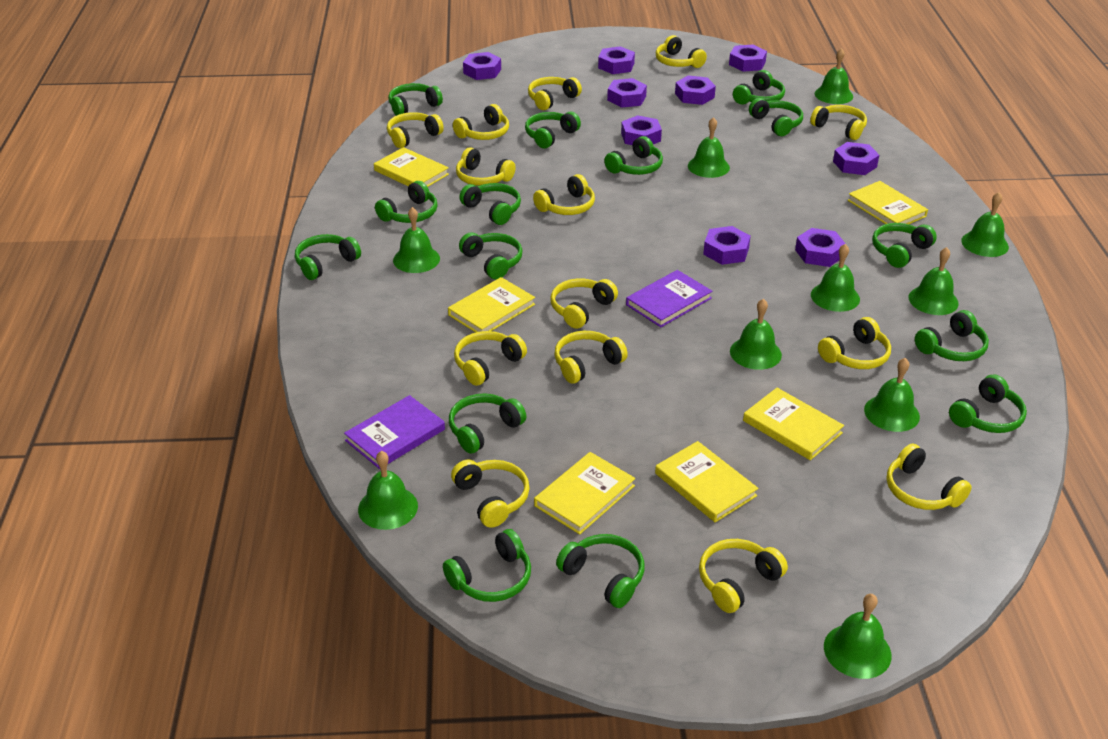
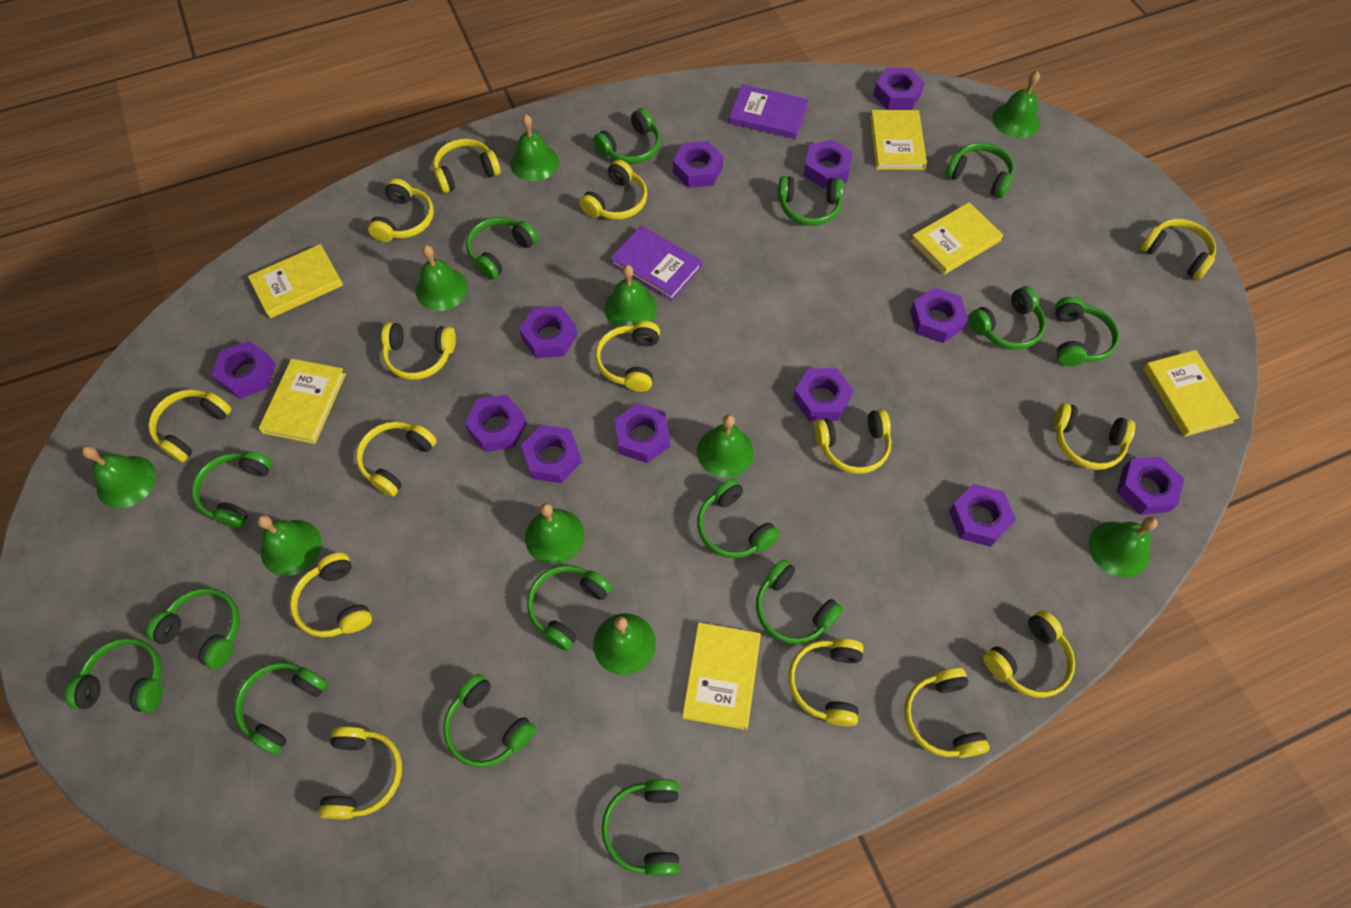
purple nut: [463,52,501,80] [598,46,635,74] [607,78,647,108] [621,115,662,145] [675,75,716,105] [703,226,751,265] [729,44,767,72] [795,228,846,267] [833,142,879,175] = 9 -> [212,341,276,399] [465,394,526,452] [519,306,577,358] [521,425,581,483] [614,403,670,463] [673,141,723,188] [793,368,853,421] [803,139,853,188] [873,68,925,110] [910,287,968,343] [949,484,1016,547] [1117,456,1184,515] = 12
yellow headphones: [387,112,444,148] [451,460,530,528] [453,104,509,140] [454,331,527,386] [456,147,516,186] [528,77,582,110] [533,174,595,215] [551,278,618,329] [554,331,628,384] [656,35,707,68] [699,539,788,613] [810,105,867,140] [818,317,891,369] [886,443,972,510] = 14 -> [148,389,232,463] [290,553,372,637] [318,726,402,819] [356,421,437,497] [368,178,434,242] [381,322,456,380] [433,138,501,193] [579,160,647,220] [595,321,660,392] [788,638,864,727] [814,409,891,474] [904,668,990,758] [983,610,1075,698] [1053,403,1135,470] [1140,219,1216,280] = 15

